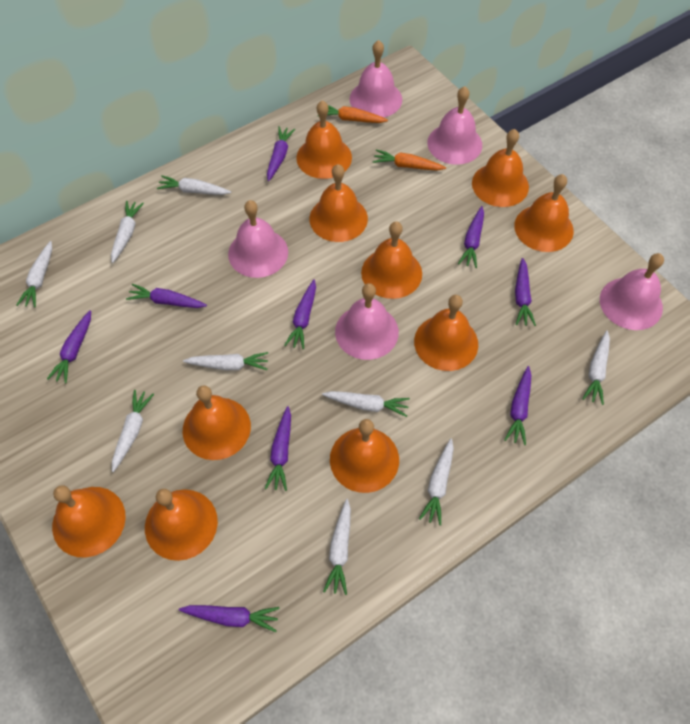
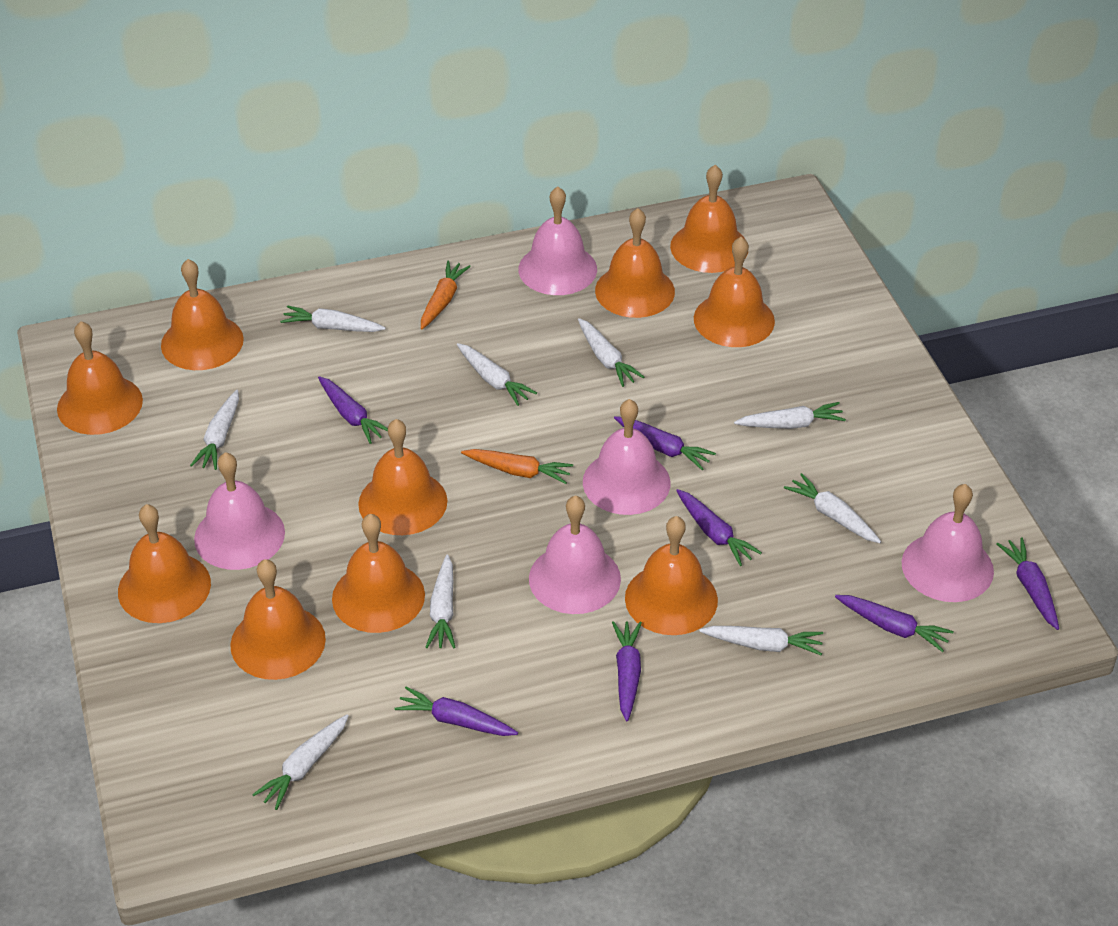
purple carrot: [47,310,91,384] [126,284,207,308] [179,605,279,632] [264,406,291,491] [267,126,295,181] [284,279,316,349] [458,206,484,268] [504,366,531,445] [515,258,536,326] = 9 -> [318,376,388,444] [394,686,518,736] [612,621,642,721] [614,416,716,470] [676,489,762,566] [835,595,954,652] [996,537,1059,630] = 7

